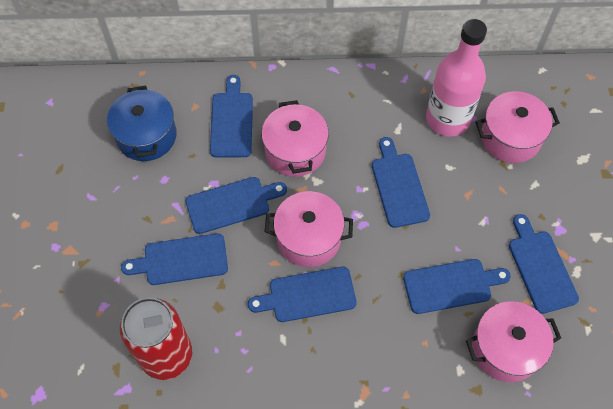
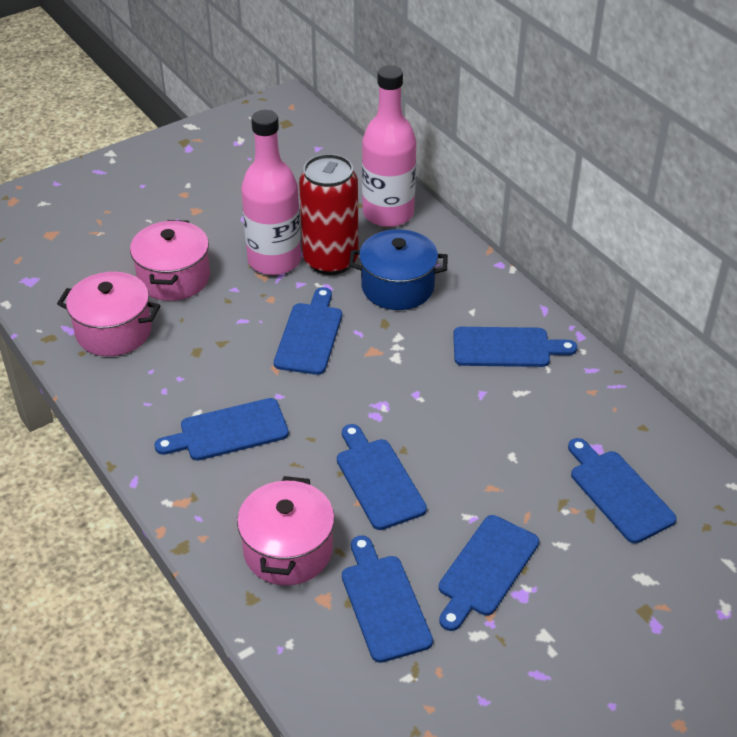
pink bottle: [426,19,487,136] = 1 -> [241,110,301,275] [362,65,416,227] = 2
pink pot: [261,100,329,177] [265,191,353,267] [466,301,561,382] [475,91,560,163] = 4 -> [57,272,160,356] [130,220,210,301] [237,476,335,585] = 3

